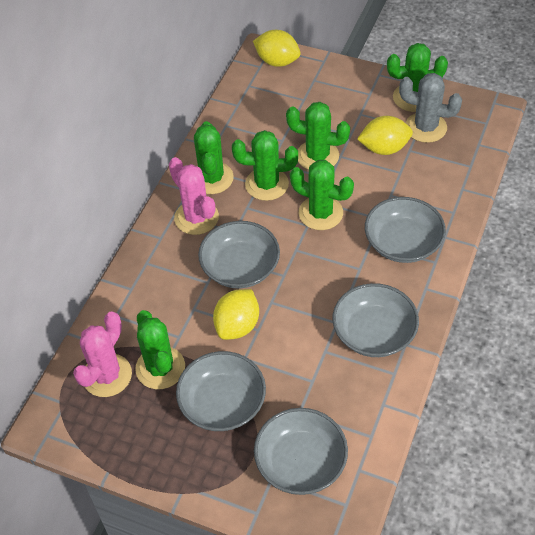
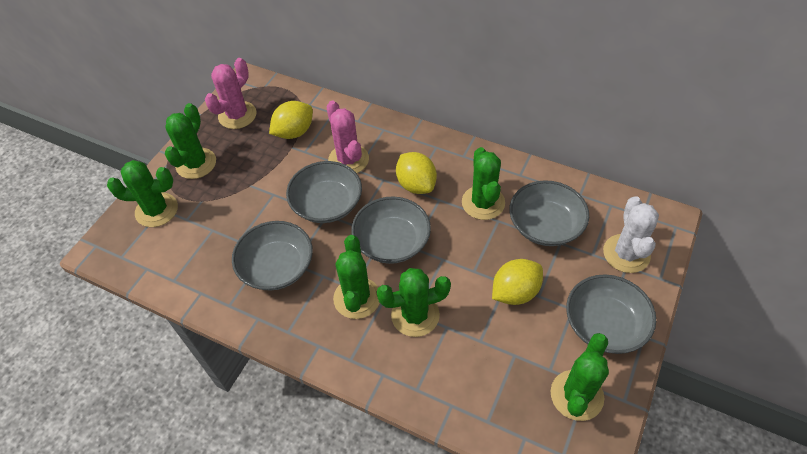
grey cactus: [399,73,462,143] = 1 -> none = 0
white cactus: none = 0 -> [603,196,659,273] = 1

